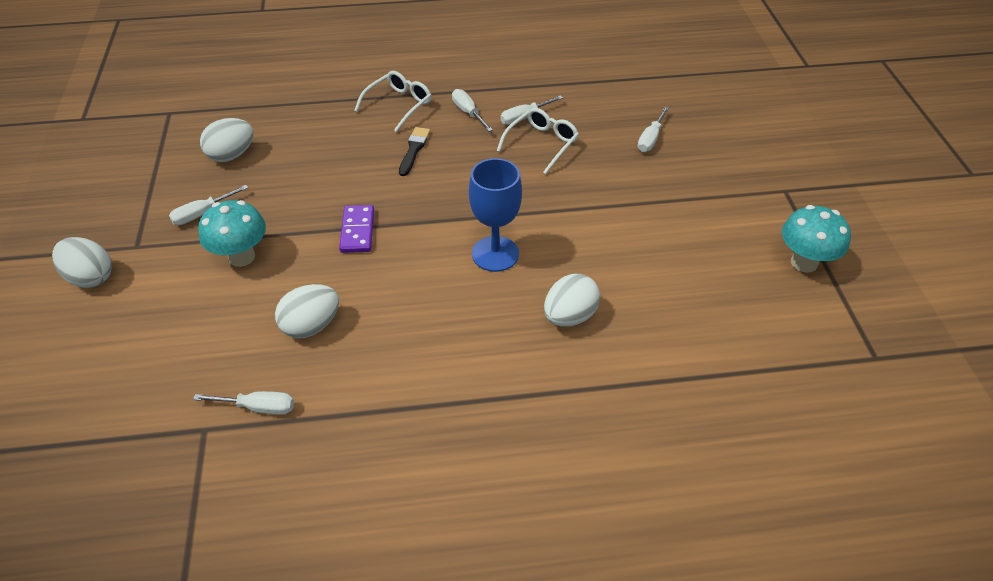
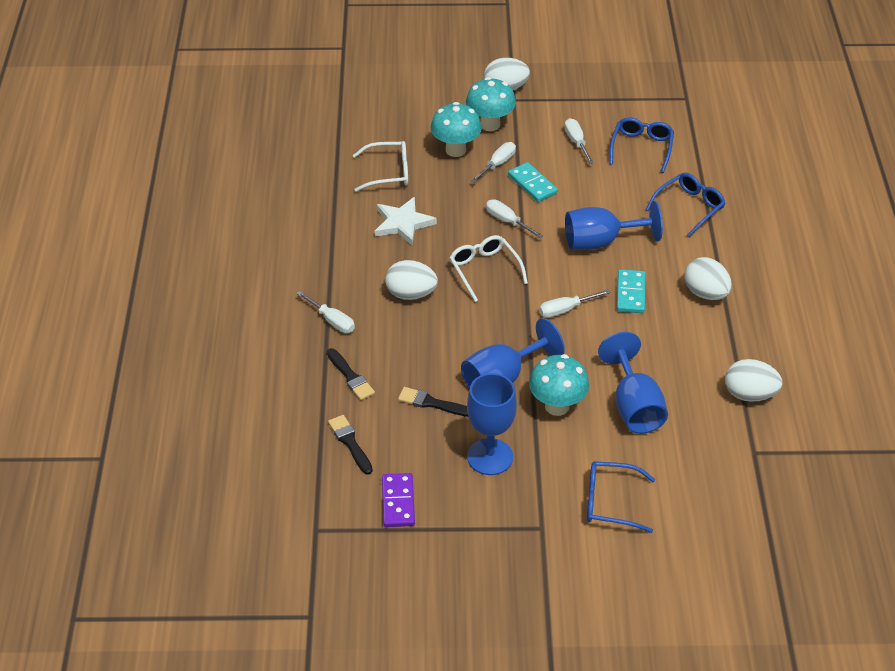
black brush: [399,127,430,176] = 1 -> [327,348,375,400] [328,415,373,475] [398,387,469,417] = 3
blue glasses: none = 0 -> [587,461,655,533] [610,117,674,173] [646,172,725,237] = 3
blue goblet: [469,158,522,272] = 1 -> [461,318,565,389] [467,373,517,475] [565,201,663,250] [598,332,668,434] = 4
turquoise domino: none = 0 -> [508,162,558,202] [617,269,646,313] = 2
turquoise mushroom: [198,200,266,267] [782,205,851,273] = 2 -> [431,102,482,157] [466,77,516,131] [529,354,589,416] = 3
white star: none = 0 -> [375,197,437,245] = 1

